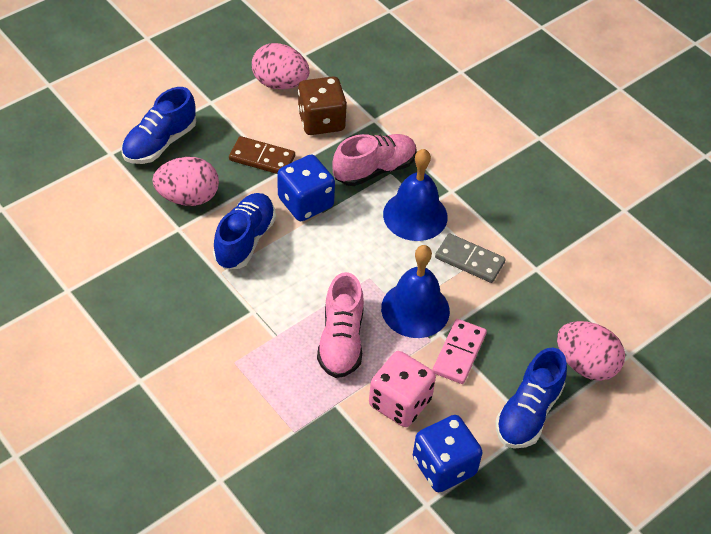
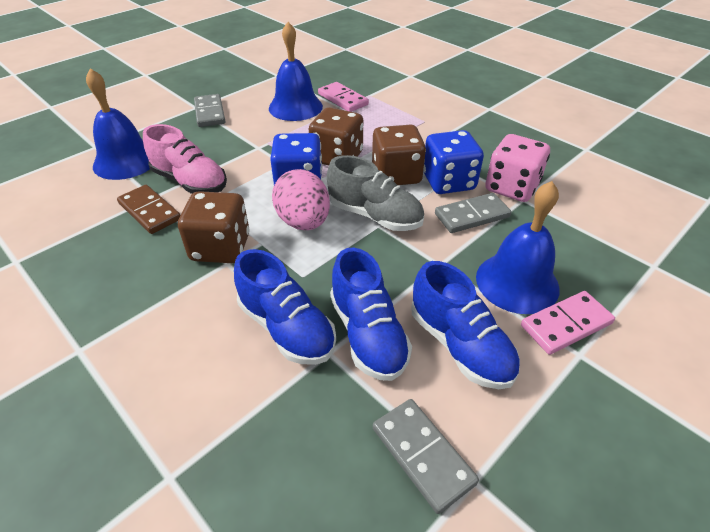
blue bell: [381,245,450,338] [383,149,448,241] = 2 -> [86,68,150,180] [269,22,323,121] [476,181,560,314] = 3
brown dice: [298,76,347,135] = 1 -> [178,191,249,263] [309,107,363,165] [372,124,426,185] = 3
grey domino: [435,233,506,283] = 1 -> [194,94,225,127] [373,399,479,514] [435,193,511,233] = 3
grey shoe: none = 0 -> [327,155,424,231] = 1
pink domino: [433,319,487,384] = 1 -> [318,82,369,112] [521,291,615,355] = 2
pink egg: [152,157,219,206] [252,43,310,89] [557,321,625,381] = 3 -> [272,169,330,230] = 1
pink shoe: [317,272,364,378] [332,134,417,186] = 2 -> [143,124,227,194] = 1

